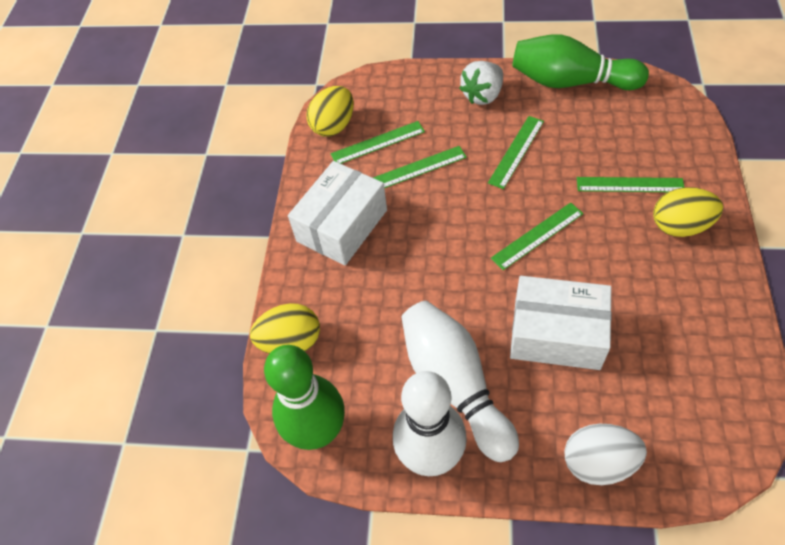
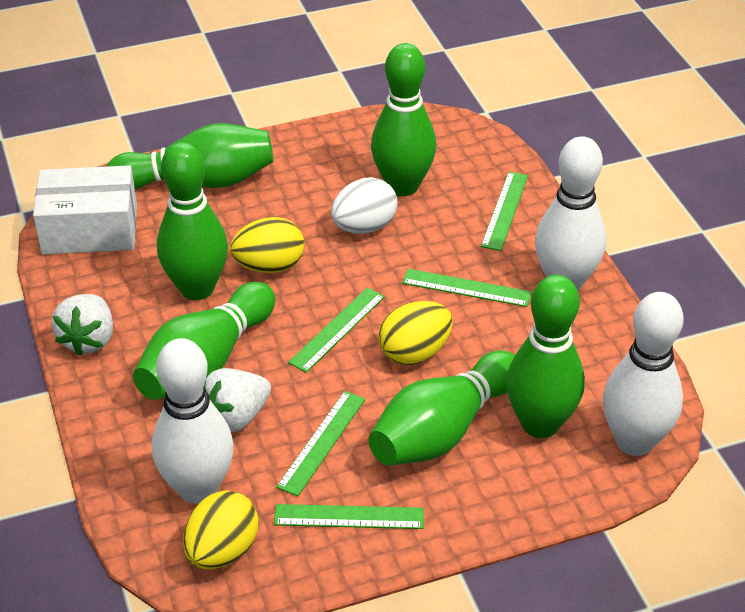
green bowling pin: [264,345,345,450] [512,34,649,90] = 2 -> [106,123,274,189] [133,282,275,400] [157,142,228,300] [369,350,515,466] [371,43,436,196] [506,275,585,438] = 6
white bowling pin: [393,371,467,476] [402,301,519,462] = 2 -> [152,338,234,504] [535,136,606,291] [603,292,684,456] = 3
white box: [288,161,387,266] [510,276,612,370] = 2 -> [33,165,137,255] = 1
white strawberry: [459,61,503,105] = 1 -> [52,294,113,356] [204,368,271,432] = 2

